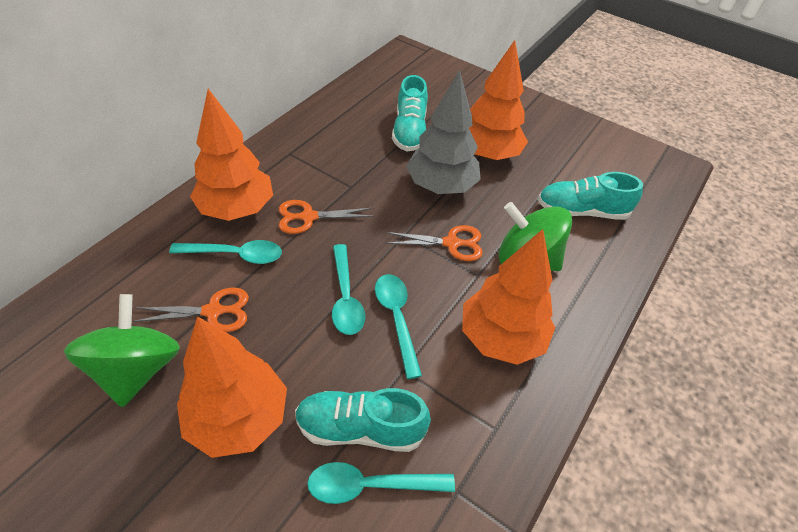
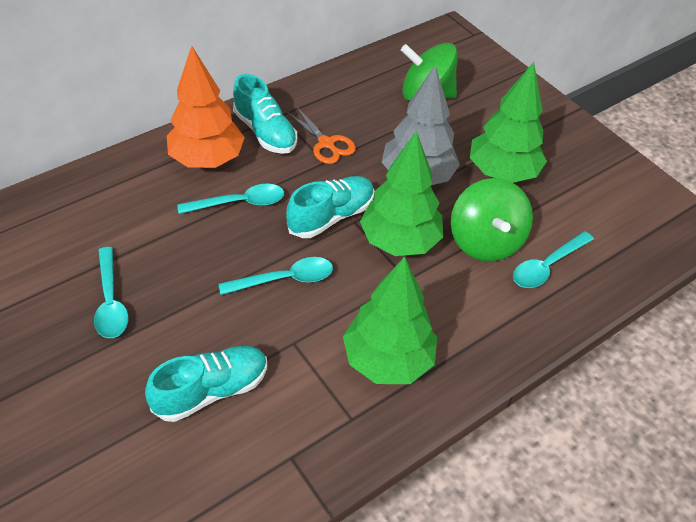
green tree: none = 0 -> [343,257,437,384] [360,131,443,256] [470,62,547,183] = 3
orange scissors: [133,288,249,332] [279,200,374,234] [385,225,483,261] = 3 -> [286,106,356,164] = 1
orange tree: [177,316,287,458] [190,89,273,221] [462,229,555,365] [469,40,528,160] = 4 -> [167,46,245,168] = 1

